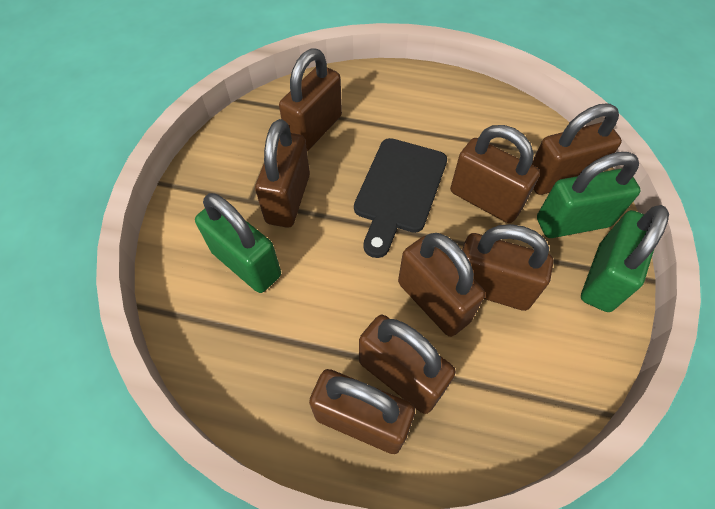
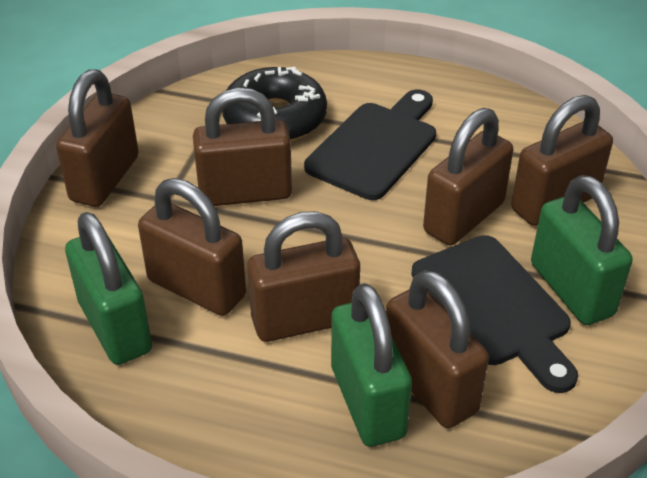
black cutting board: [354,138,447,258] = 1 -> [304,90,436,200] [412,235,578,393] = 2
black donut: none = 0 -> [222,67,327,141] = 1
brown padlock: [255,119,310,228] [279,48,342,151] [309,369,415,454] [359,315,456,414] [398,233,485,337] [450,125,540,223] [462,224,553,311] [531,103,622,195] = 8 -> [56,69,139,207] [138,178,246,316] [193,88,292,206] [247,211,360,342] [386,270,489,428] [423,108,513,245] [511,95,613,226] = 7

